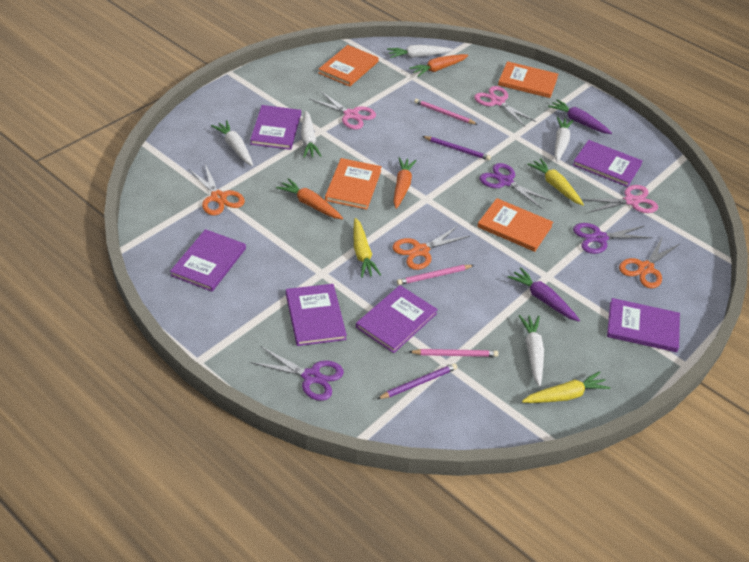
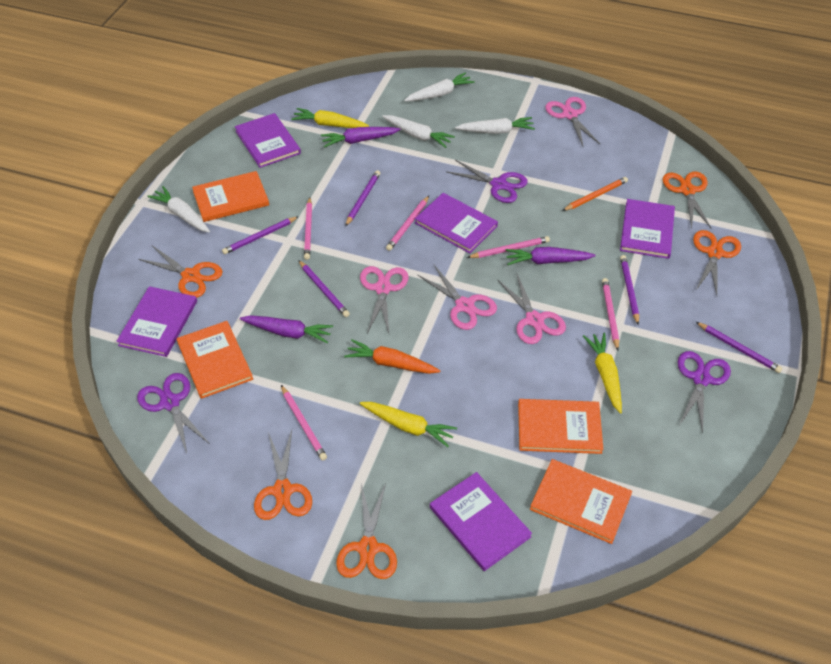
orange carrot: [276,178,343,220] [394,157,417,209] [409,54,468,77] = 3 -> [344,339,441,374] = 1
orange pencil: none = 0 -> [562,177,628,211] = 1
orange scissors: [188,164,245,215] [392,226,470,270] [619,236,679,288] = 3 -> [138,246,223,298] [254,430,312,520] [336,483,397,579] [663,172,712,229] [693,230,741,295] = 5
pink pencil: [397,265,474,285] [409,349,499,357] [414,99,478,125] = 3 -> [281,385,327,461] [304,197,312,260] [386,196,429,251] [467,236,550,258] [602,278,619,351] = 5
pink scissors: [310,91,376,130] [474,86,537,127] [582,185,658,213] = 3 -> [360,266,409,333] [418,265,497,330] [498,274,566,344] [545,97,600,146] = 4
purple book: [170,229,246,292] [250,105,301,150] [286,284,347,346] [356,285,438,353] [573,140,642,187] [607,298,680,352] = 6 -> [116,286,197,357] [235,113,301,168] [415,193,498,254] [430,472,532,571] [620,199,675,259] = 5
purple carrot: [508,267,580,321] [548,99,612,134] = 2 -> [240,315,333,343] [321,127,400,148] [505,247,596,265] = 3
purple pencil: [377,363,457,399] [422,136,491,161] = 2 -> [222,216,299,254] [298,260,350,317] [345,170,380,226] [620,255,639,325] [696,322,782,373] = 5
white carrot: [211,120,253,166] [301,111,322,158] [387,45,453,58] [519,315,544,386] [554,117,574,162] = 5 -> [147,186,210,233] [382,115,455,148] [404,72,475,101] [455,117,535,134] = 4

